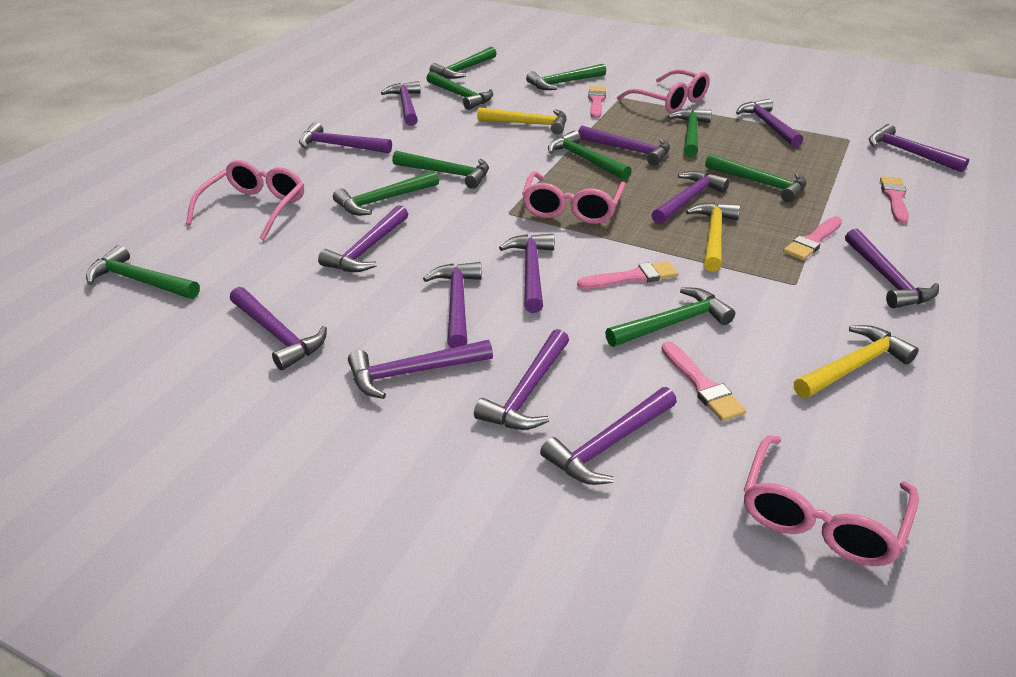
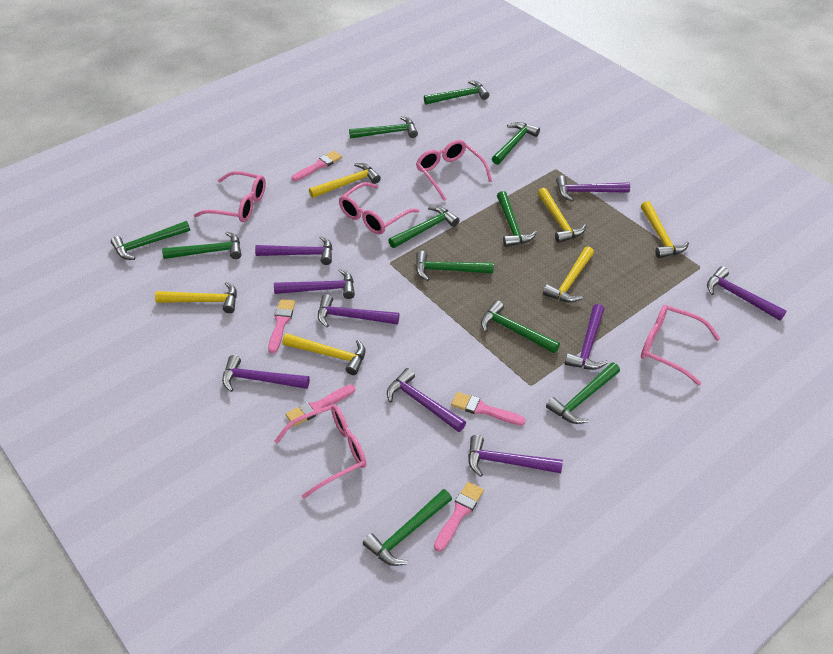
green hammer: [86,245,200,299] [333,171,439,215] [392,151,489,189] [426,71,493,110] [429,47,497,79] [526,64,606,90] [548,130,632,180] [605,287,735,347] [668,109,712,157] [705,154,806,203] = 10 -> [111,221,190,260] [162,232,241,259] [349,116,418,139] [363,489,452,566] [388,206,460,248] [416,251,494,281] [424,80,489,104] [481,300,560,353] [492,122,540,165] [497,191,537,247] [546,363,620,424] = 11
pink glasses: [186,160,304,240] [522,171,625,224] [617,69,710,113] [744,435,919,566] = 4 -> [194,171,266,222] [275,404,366,499] [339,182,419,235] [416,140,492,201] [641,305,720,386] = 5
purple hammer: [230,287,327,370] [299,122,392,153] [318,205,408,272] [348,340,493,399] [381,81,421,126] [423,262,482,348] [474,329,569,430] [499,234,554,313] [540,387,677,485] [578,125,670,166] [651,171,729,225] [736,99,803,147] [845,229,939,308] [869,124,969,173] = 14 -> [222,355,310,392] [255,236,332,265] [274,269,355,299] [318,294,399,327] [387,368,466,432] [468,435,563,477] [556,175,630,201] [565,304,608,370] [707,266,786,321] = 9
yellow hammer: [477,107,567,134] [686,202,740,272] [794,325,919,398] = 3 -> [155,282,237,313] [282,333,365,375] [309,163,381,198] [538,188,586,243] [543,247,594,303] [641,201,689,258] = 6

